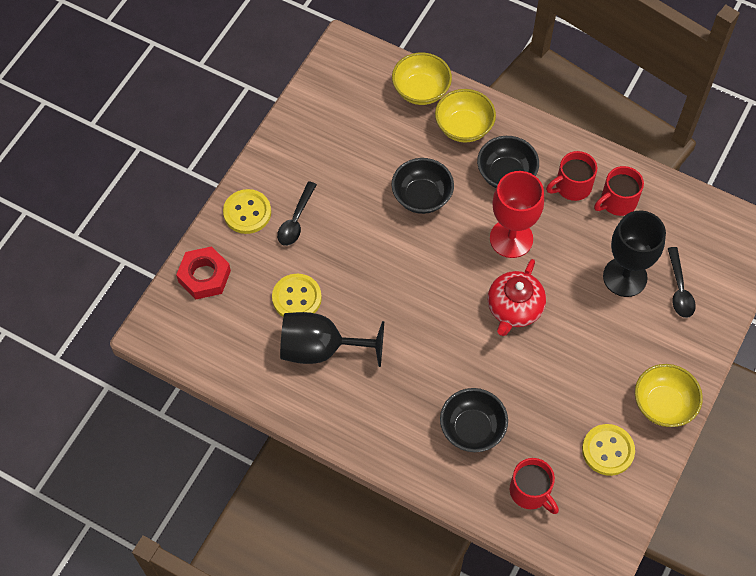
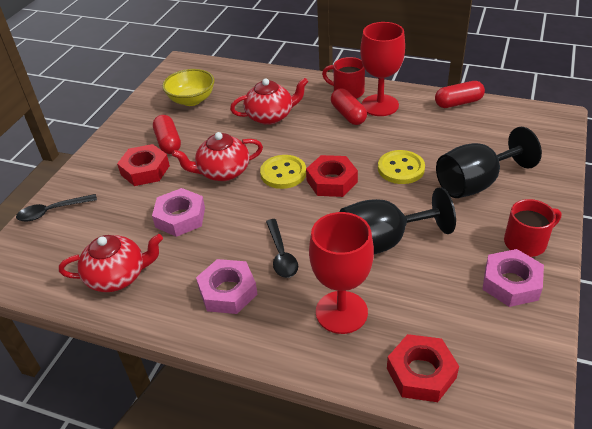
black bowl: [391,158,454,214] [440,388,508,452] [477,136,539,188] = 3 -> none = 0
pink nut: none = 0 -> [152,188,205,237] [196,259,257,314] [482,249,544,307] = 3
red capsule: none = 0 -> [153,115,181,154] [331,88,367,125] [435,81,485,108] = 3
red goblet: [490,171,544,258] = 1 -> [309,212,374,334] [360,22,405,116] = 2
red mug: [510,458,559,514] [546,151,597,201] [594,166,644,216] = 3 -> [322,57,365,99] [504,199,561,257] = 2
red nut: [176,246,231,299] = 1 -> [117,144,170,186] [306,155,358,197] [387,334,459,402] = 3
red teapot: [488,259,546,336] = 1 -> [59,234,163,292] [172,132,263,181] [230,78,309,125] = 3
yellow bowl: [392,52,452,105] [435,89,496,143] [635,364,703,427] = 3 -> [162,69,215,106] = 1
yellow button: [223,189,271,234] [272,274,322,317] [582,424,635,476] = 3 -> [260,155,306,189] [378,150,425,184] = 2

